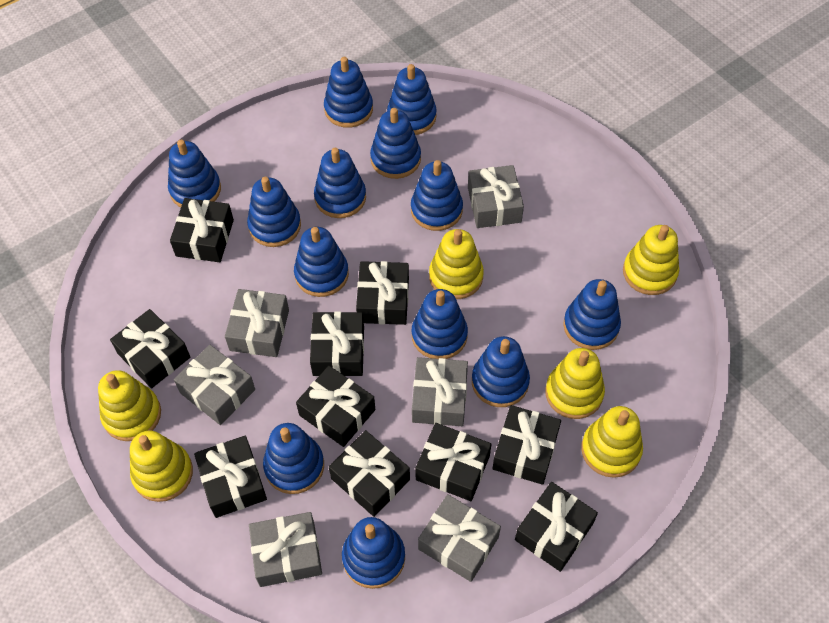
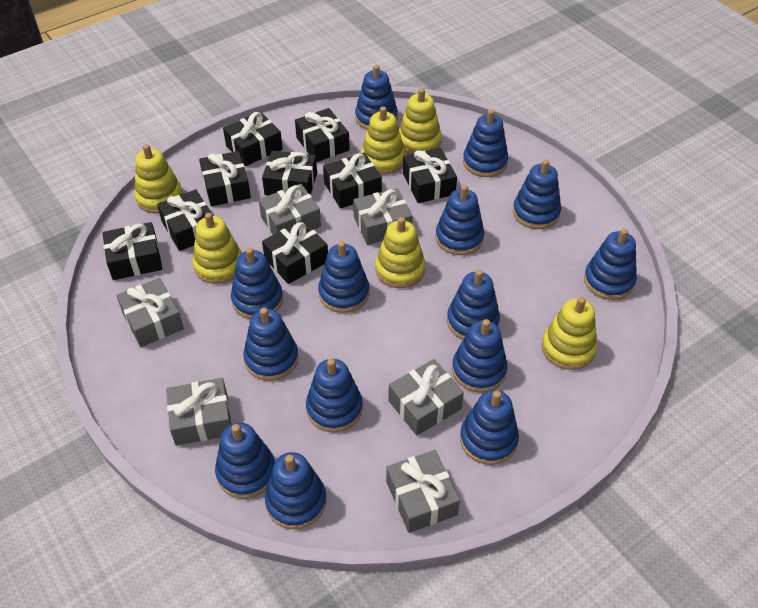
black gift: [110,309,190,388] [170,198,234,262] [194,436,267,518] [296,366,375,447] [310,311,364,376] [329,430,410,517] [356,261,409,325] [415,423,491,501] [492,405,561,485] [515,482,598,572] = 10 -> [103,222,162,280] [157,189,213,251] [199,151,251,206] [223,112,283,166] [262,150,317,196] [262,220,328,284] [295,108,350,162] [323,153,382,208] [403,148,457,203] = 9
blue stacking toy: [168,140,221,207] [247,177,301,247] [263,423,324,494] [294,227,349,297] [314,148,366,218] [324,57,373,128] [342,517,405,589] [370,108,421,179] [387,64,437,135] [411,160,463,231] [412,289,468,359] [472,336,530,407] [563,279,621,350] = 13 -> [215,423,275,499] [231,248,283,319] [243,308,299,381] [265,452,326,529] [306,359,363,433] [318,241,369,313] [355,65,398,130] [435,185,484,255] [447,269,500,340] [452,319,507,393] [460,390,519,465] [463,109,508,177] [513,160,561,229] [584,228,637,300] = 14

